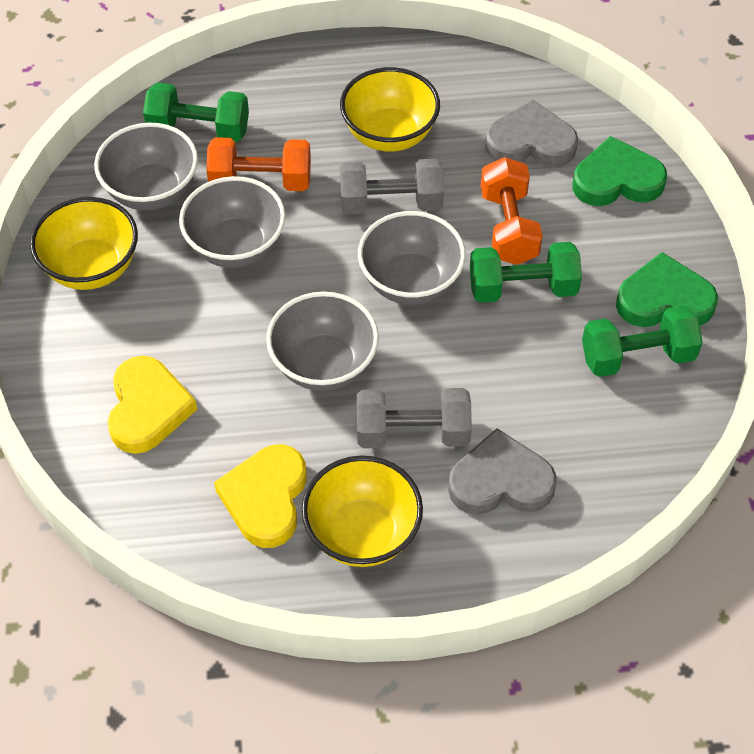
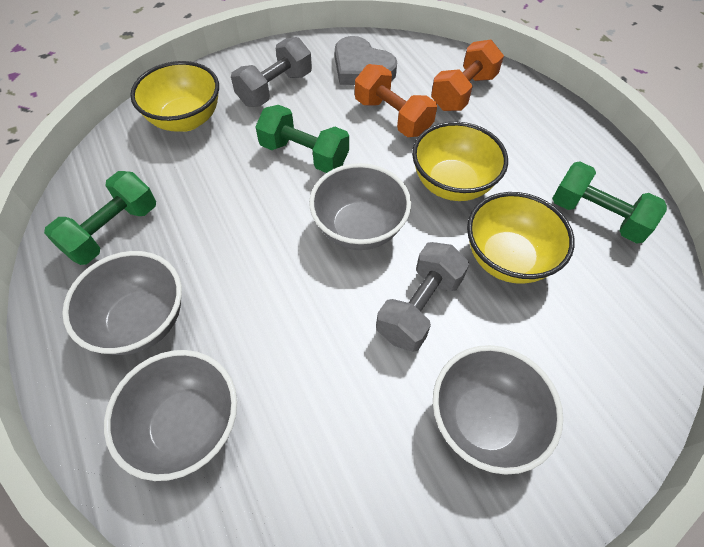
green heart: [572,136,667,206] [616,252,718,327] = 2 -> none = 0
grey heart: [448,428,557,515] [485,99,578,167] = 2 -> [335,36,397,85] = 1
yellow heart: [108,356,197,454] [214,444,307,548] = 2 -> none = 0

